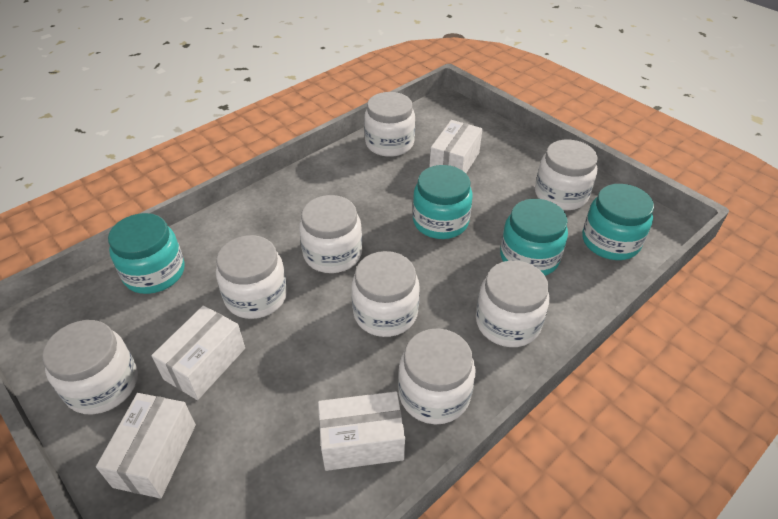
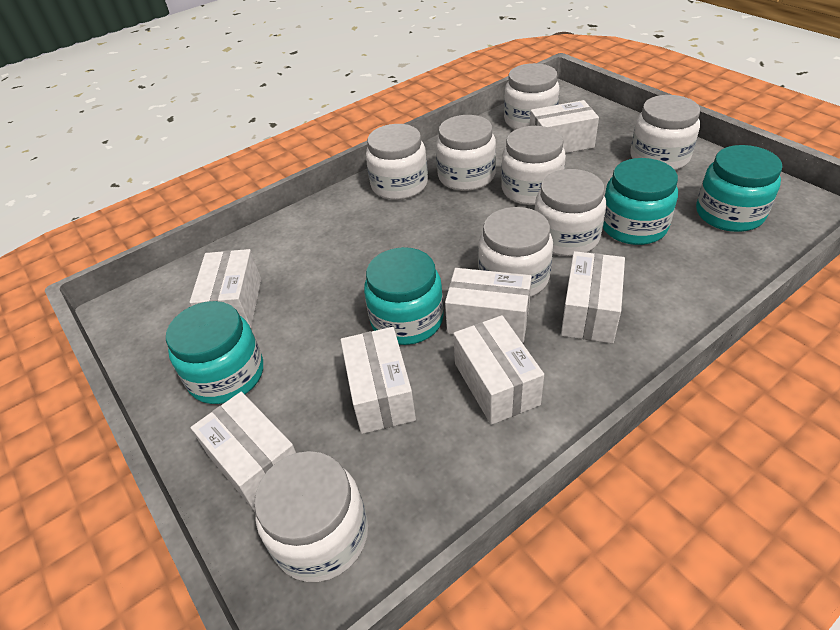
white box: [96,393,196,499] [151,305,245,400] [318,391,405,471] [429,120,482,173] = 4 -> [189,249,261,328] [190,392,296,512] [341,327,416,434] [445,268,532,343] [453,315,544,425] [530,100,599,153] [561,251,625,343] = 7

